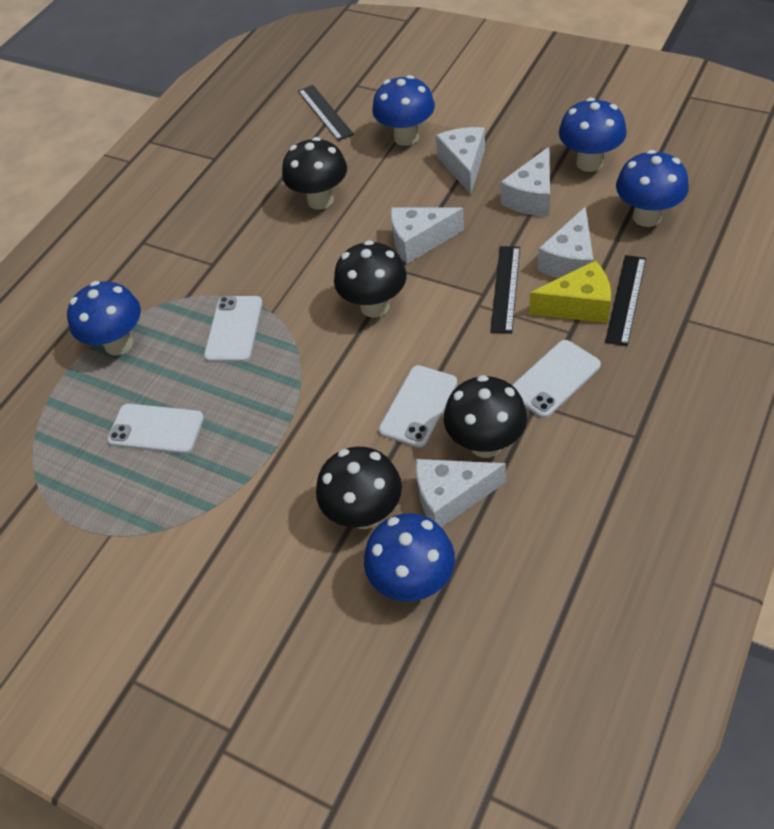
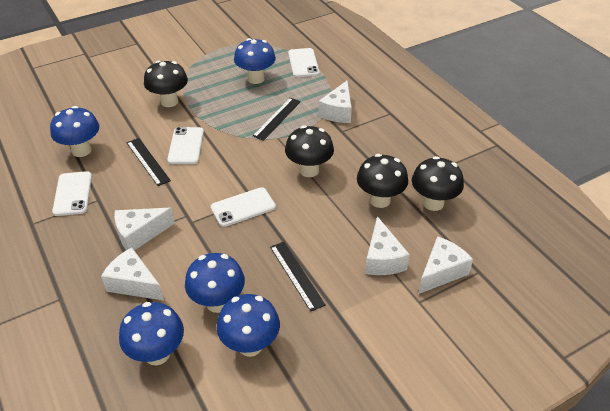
yellow cheese: [529,260,611,323] = 1 -> none = 0

